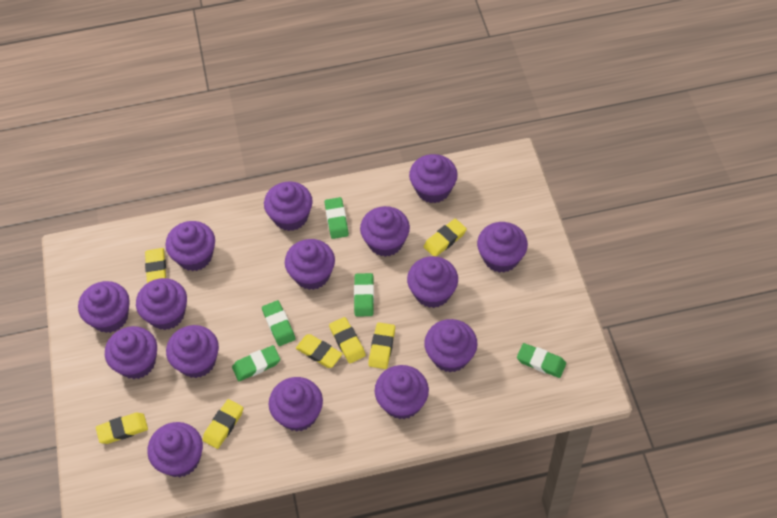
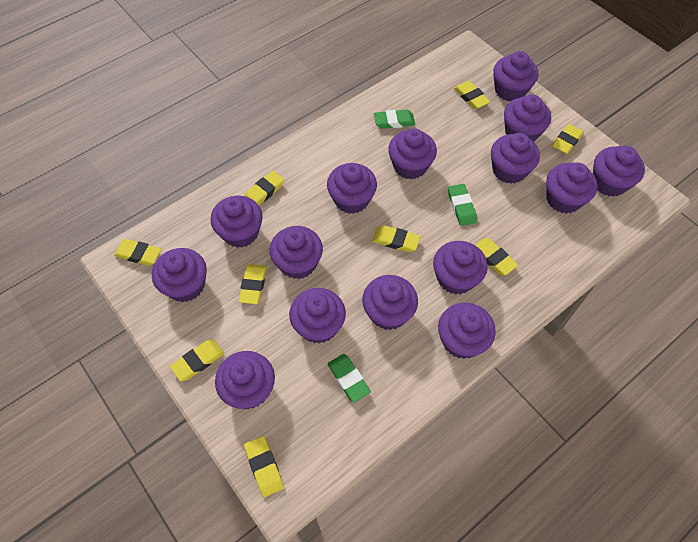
green eraser: [232,345,280,381] [262,300,295,346] [325,197,349,239] [354,273,374,317] [517,343,566,378] = 5 -> [327,354,371,402] [374,110,415,129] [448,184,477,226] = 3
yellow eraser: [96,413,148,444] [145,248,166,283] [202,399,243,449] [296,334,342,368] [329,317,366,363] [368,322,395,369] [423,219,467,257] = 7 -> [114,239,161,266] [170,340,224,381] [239,264,267,304] [244,171,284,205] [244,436,284,497] [372,225,421,252] [454,81,490,109] [475,238,518,275] [552,124,584,154] = 9

